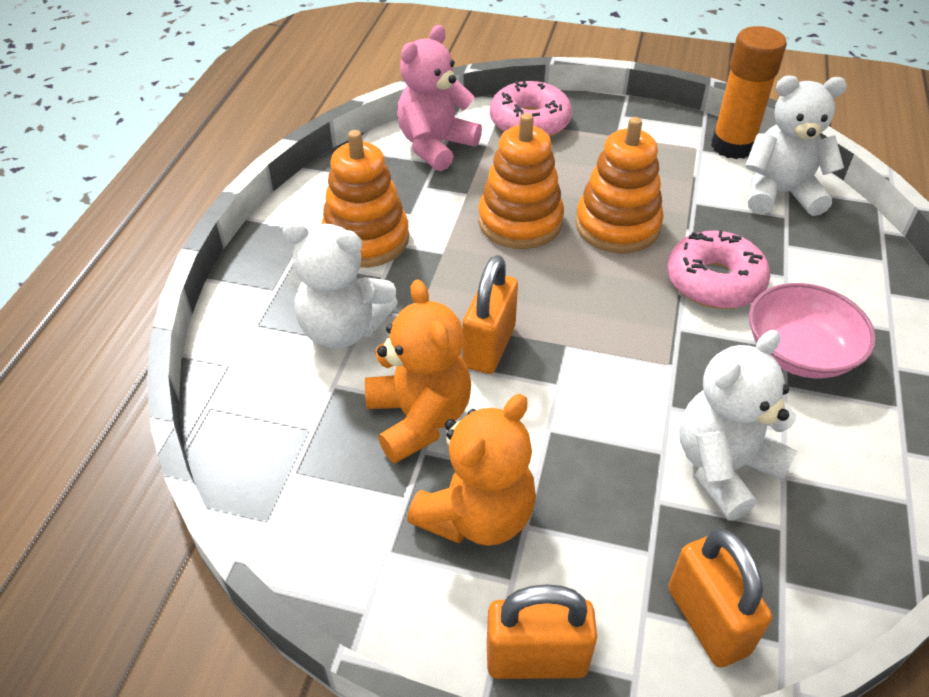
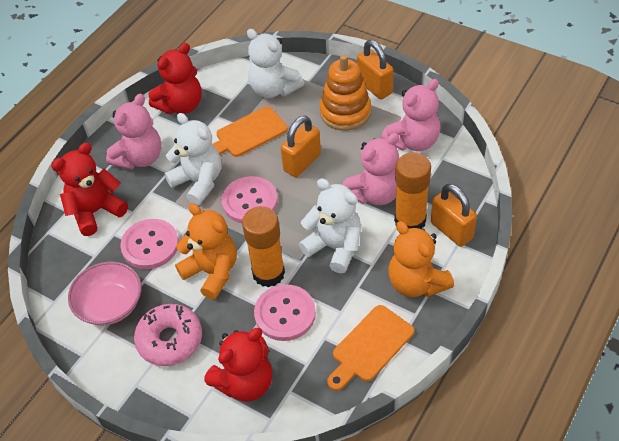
orange cutting board: none = 0 -> [212,106,288,157] [327,305,414,391] = 2
orange glue stick: [711,26,787,159] = 1 -> [242,206,285,287] [394,152,431,229] = 2
orange stacking toy: [322,130,409,268] [478,113,564,249] [575,117,664,253] = 3 -> [320,55,371,131] = 1
pink button: none = 0 -> [120,219,179,269] [222,176,278,223] [254,284,316,341] = 3
pink donut: [490,81,572,137] [667,230,770,309] = 2 -> [134,304,202,366] = 1
pink teddy bear: [397,25,482,171] = 1 -> [106,94,161,169] [342,133,399,205] [381,79,440,151] = 3
red teddy bear: none = 0 -> [51,143,128,236] [148,43,202,114] [204,328,273,402] = 3

